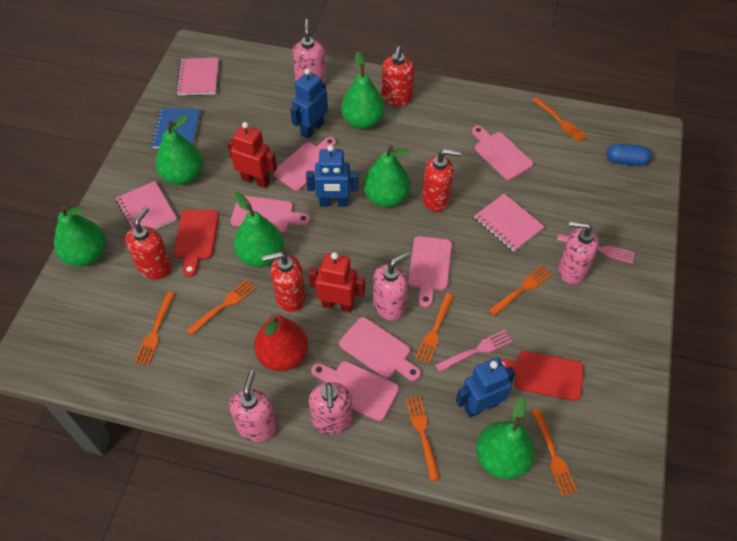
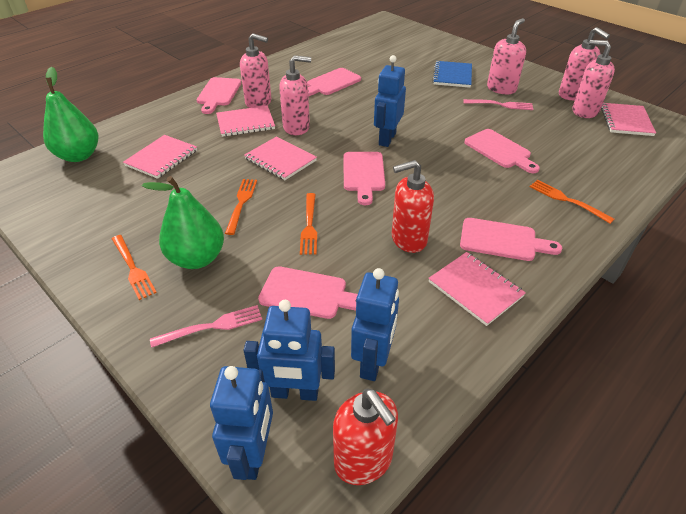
blue capsule: [607,144,652,166] = 1 -> none = 0
blue robot: [290,68,328,139] [306,145,358,207] [456,357,515,418] = 3 -> [210,366,273,480] [244,300,335,401] [351,268,399,381] [374,55,406,147] = 4
green pear: [54,205,106,266] [156,114,203,185] [234,192,284,267] [341,52,385,129] [363,146,410,207] [476,397,535,479] = 6 -> [43,67,98,162] [142,176,224,269] = 2
orange fork: [135,292,175,365] [186,280,256,335] [406,396,440,481] [415,293,454,364] [489,265,552,316] [532,97,587,143] [532,408,577,496] = 7 -> [112,235,157,300] [225,179,257,235] [300,193,317,255] [529,180,615,224] = 4
pink notebook: [116,181,177,230] [176,58,219,95] [474,193,545,252] = 3 -> [123,135,197,179] [216,106,275,137] [244,136,317,180] [428,252,526,326] [601,103,656,136] = 5
red cutting board: [174,209,219,277] [499,351,584,401] = 2 -> none = 0
red pear: [254,314,308,371] = 1 -> none = 0
red robot: [227,122,277,188] [309,252,365,312] = 2 -> none = 0
red soap dispenser: [125,207,172,279] [262,252,306,312] [381,46,414,106] [422,149,461,212] = 4 -> [333,388,398,485] [392,160,434,253] = 2

